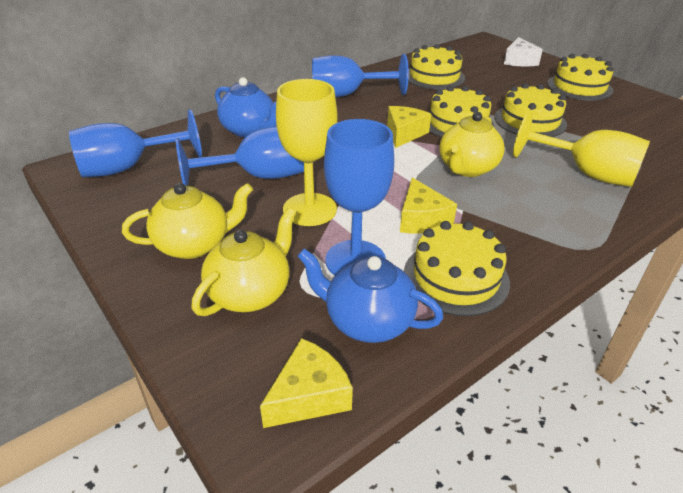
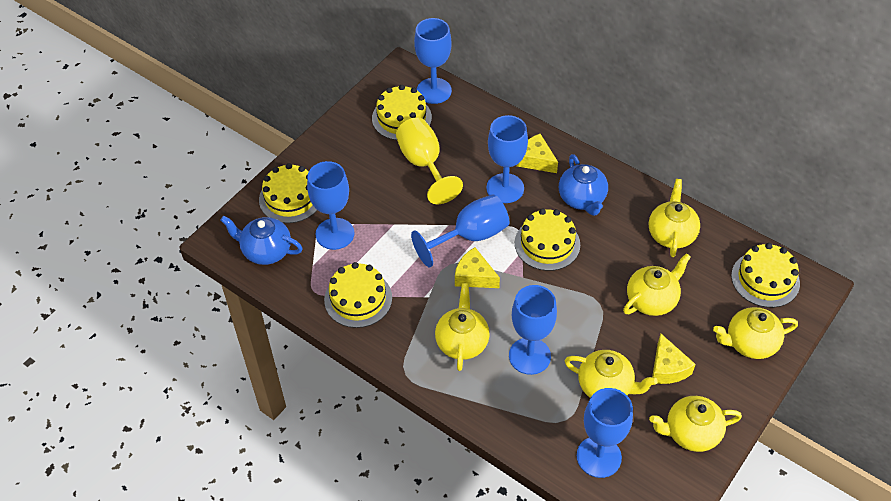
blue goblet: [69,109,202,178] [176,126,304,186] [312,54,409,97] [324,119,394,275] = 4 -> [307,161,355,250] [411,194,509,267] [414,18,452,104] [486,115,528,203] [509,285,557,375] [577,388,633,478] = 6
white cheese: [504,37,543,67] = 1 -> none = 0
yellow goblet: [276,79,338,226] [513,110,650,187] = 2 -> [396,118,463,204] = 1
yellow teapot: [122,183,253,259] [192,208,296,316] [439,112,504,177] = 3 -> [435,283,490,371] [565,350,658,398] [623,253,691,316] [649,179,700,257] [649,396,742,452] [713,307,798,359] = 6

